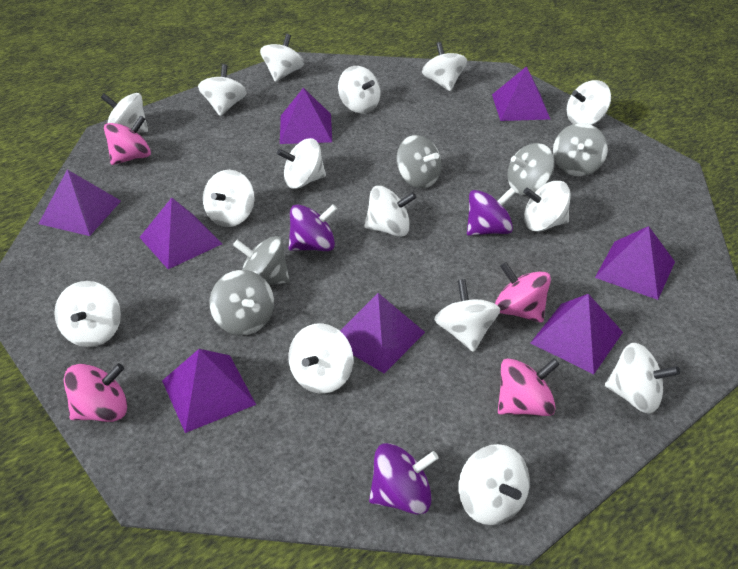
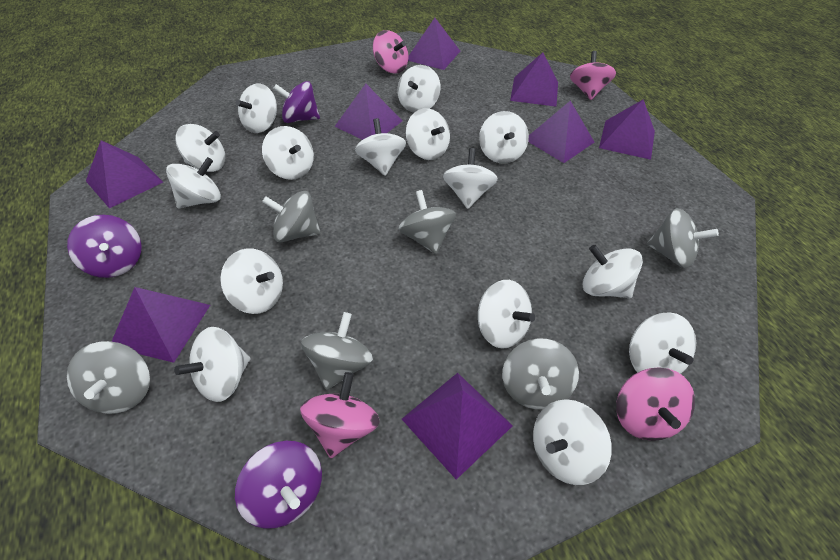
grey spinning top: [210,270,274,335] [233,236,290,285] [396,135,441,188] [507,143,555,195] [553,123,608,176] = 5 -> [67,341,150,414] [262,191,321,242] [301,312,373,390] [398,190,456,254] [502,339,579,410] [647,208,719,268] = 6

